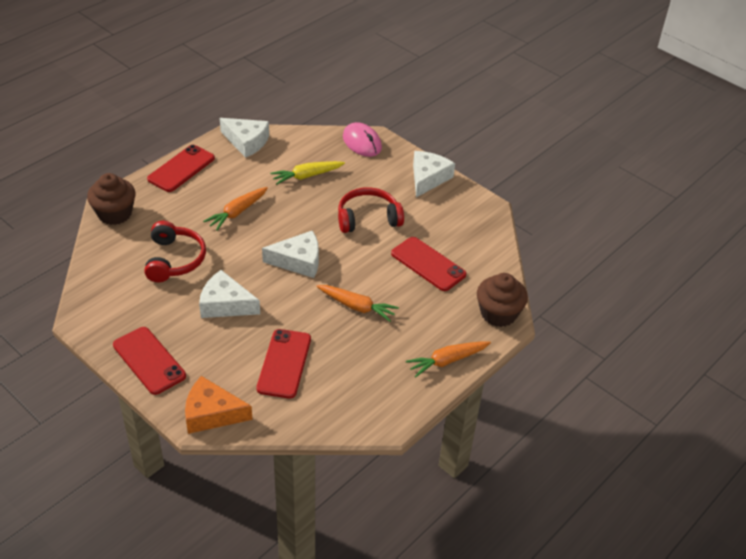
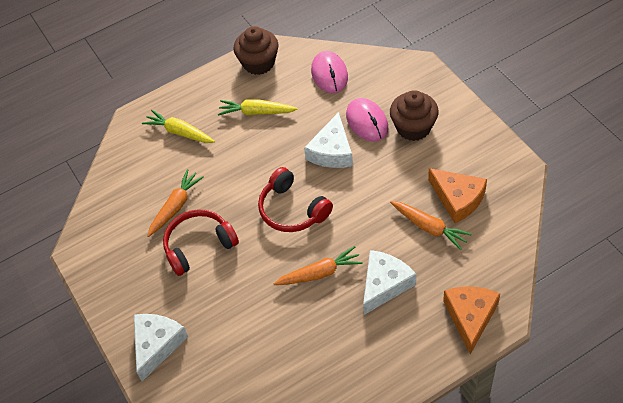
orange cheese: [185,376,253,434] = 1 -> [428,168,487,223] [443,286,500,354] = 2
pink mouse: [343,122,382,157] = 1 -> [311,51,348,93] [346,98,388,141] = 2
red phone: [113,327,186,395] [147,145,215,192] [257,329,311,399] [391,237,466,291] = 4 -> none = 0
white cheese: [199,270,260,318] [220,118,269,158] [262,230,319,278] [413,151,455,197] = 4 -> [134,314,188,381] [304,112,353,168] [363,250,416,315] = 3
yellow carrot: [270,161,345,185] = 1 -> [142,110,215,143] [218,99,298,116] = 2

